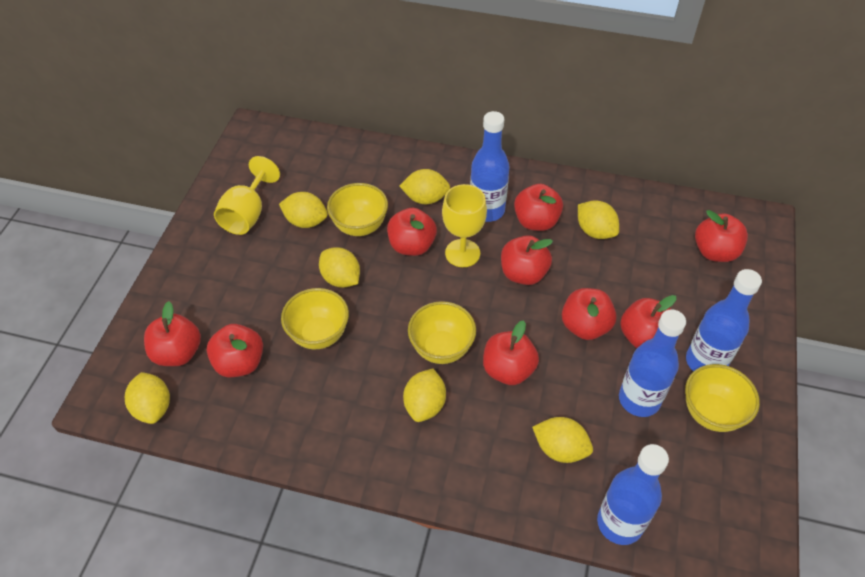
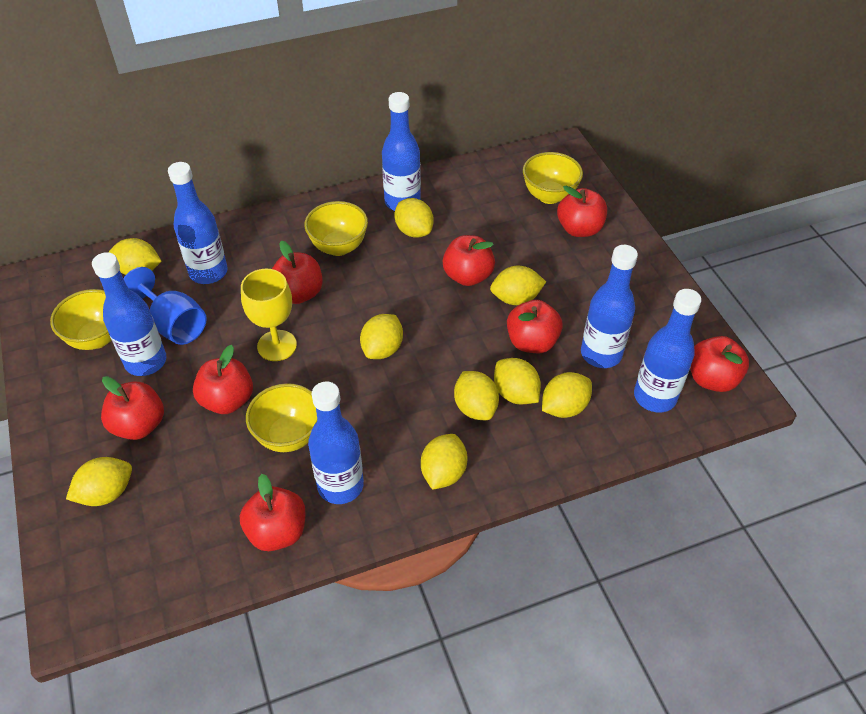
blue bottle: [470,111,510,222] [597,444,669,545] [619,309,686,417] [686,269,762,371] = 4 -> [92,252,166,376] [168,162,228,284] [308,382,364,504] [382,92,421,211] [581,245,638,368] [634,289,701,412] = 6
blue goblet: none = 0 -> [123,267,207,345] = 1
red apple: [144,301,201,366] [207,324,263,378] [387,208,437,256] [483,320,539,385] [501,235,553,285] [514,184,563,231] [562,288,617,340] [620,295,676,348] [695,210,748,262] = 9 -> [101,376,164,440] [193,345,253,414] [240,474,306,551] [272,241,322,304] [443,235,495,286] [507,300,563,353] [557,186,607,237] [690,336,749,392] = 8
yellow goblet: [214,156,280,235] [442,184,487,267] = 2 -> [241,269,297,361] = 1
yellow lemon: [125,372,170,424] [279,192,328,228] [319,247,360,288] [400,169,450,204] [403,369,446,422] [532,417,593,463] [578,200,619,239] = 7 -> [66,457,132,506] [108,238,162,275] [360,314,403,359] [394,198,434,238] [421,434,467,490] [454,371,499,420] [490,265,546,305] [494,358,541,404] [542,372,592,418] = 9

